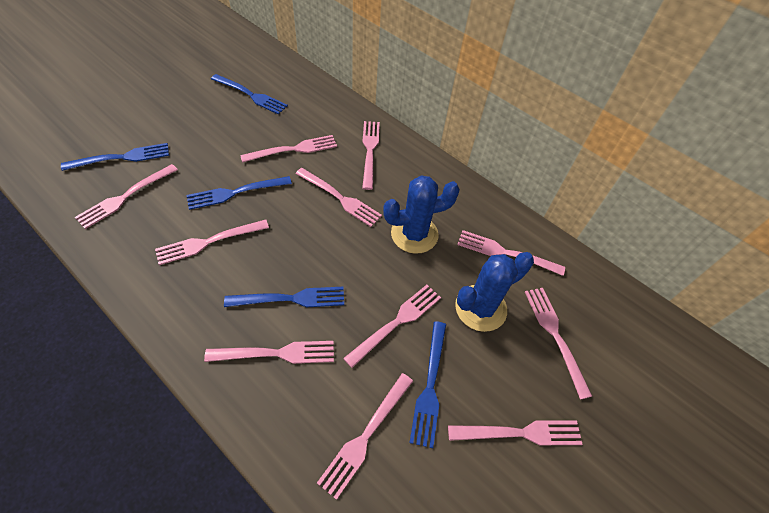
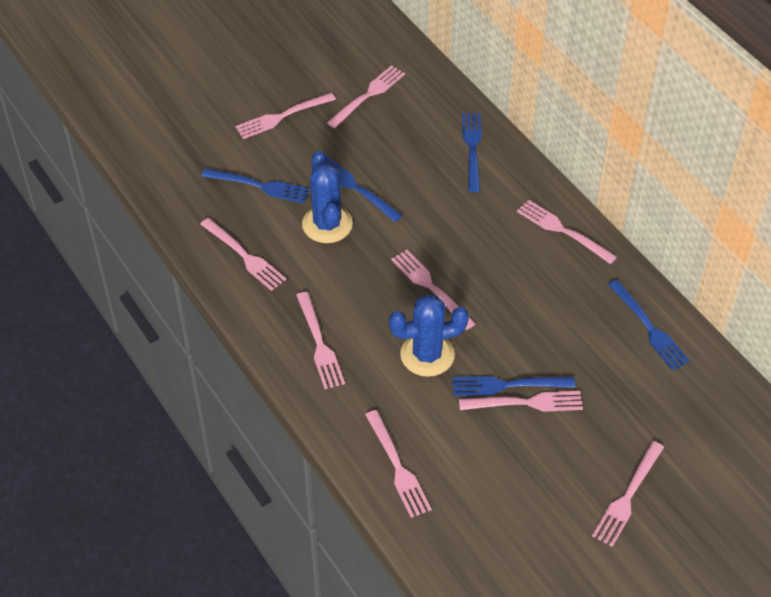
pink fork: [75,164,178,229] [155,220,269,265] [204,341,334,364] [240,135,337,163] [296,168,382,227] [317,373,413,500] [343,285,441,368] [362,121,380,190] [448,420,583,446] [457,230,565,276] [525,288,592,400] = 11 -> [200,218,287,291] [235,93,336,139] [296,292,345,389] [327,65,405,128] [365,410,432,518] [391,250,476,330] [459,391,583,412] [517,200,617,264] [592,441,664,547] = 9

